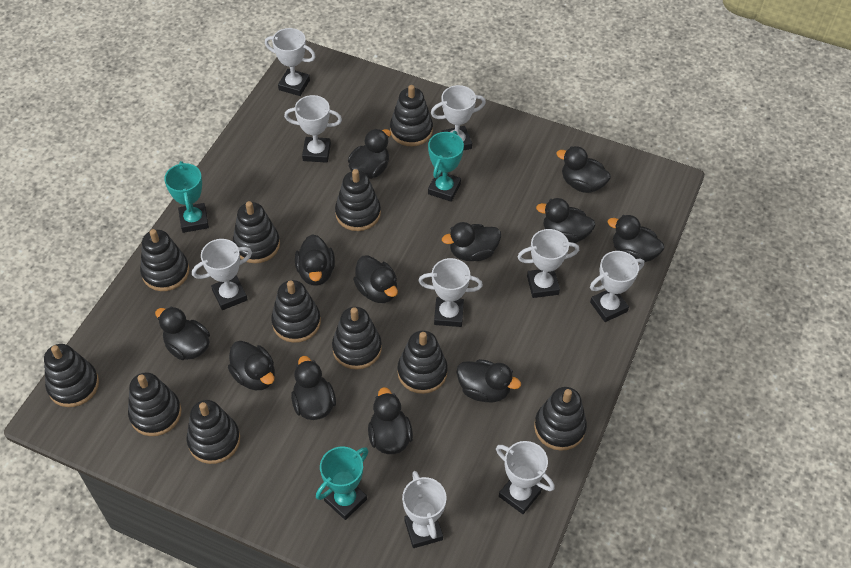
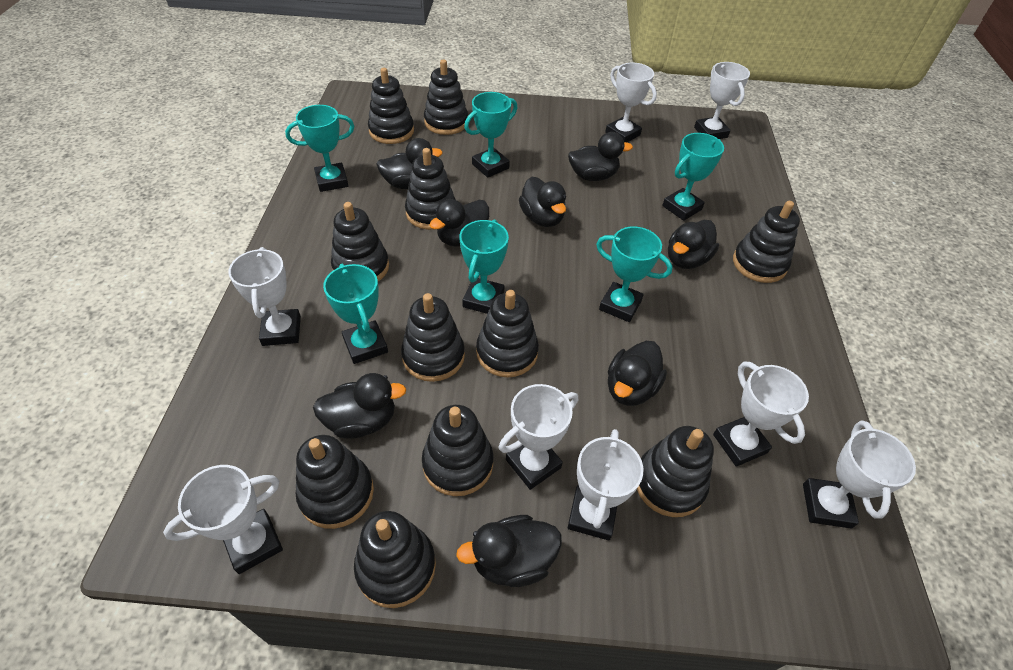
black duck: [155,307,210,360] [228,341,275,390] [291,356,336,420] [295,234,335,286] [348,129,391,179] [353,255,398,303] [368,387,413,454] [442,222,501,261] [457,359,521,403] [536,198,595,243] [556,146,611,193] [608,215,664,262] = 12 -> [313,373,407,439] [376,138,443,189] [429,199,489,247] [456,515,562,587] [519,177,566,227] [568,132,633,181] [608,341,667,406] [668,220,719,269] = 8
turquoise trophy: [164,161,209,233] [316,447,368,520] [428,131,464,202] = 3 -> [285,105,355,192] [323,264,388,364] [459,220,509,314] [464,92,517,178] [596,226,673,322] [662,133,724,221] = 6
white trophy: [192,239,252,310] [265,28,316,96] [284,95,342,163] [402,471,446,548] [418,258,483,327] [431,85,486,151] [496,441,555,514] [517,229,579,298] [590,251,644,322] = 9 -> [163,465,283,574] [228,247,301,346] [499,384,578,490] [568,429,643,541] [605,63,657,142] [694,62,750,139] [713,362,809,467] [803,420,916,528] = 8

